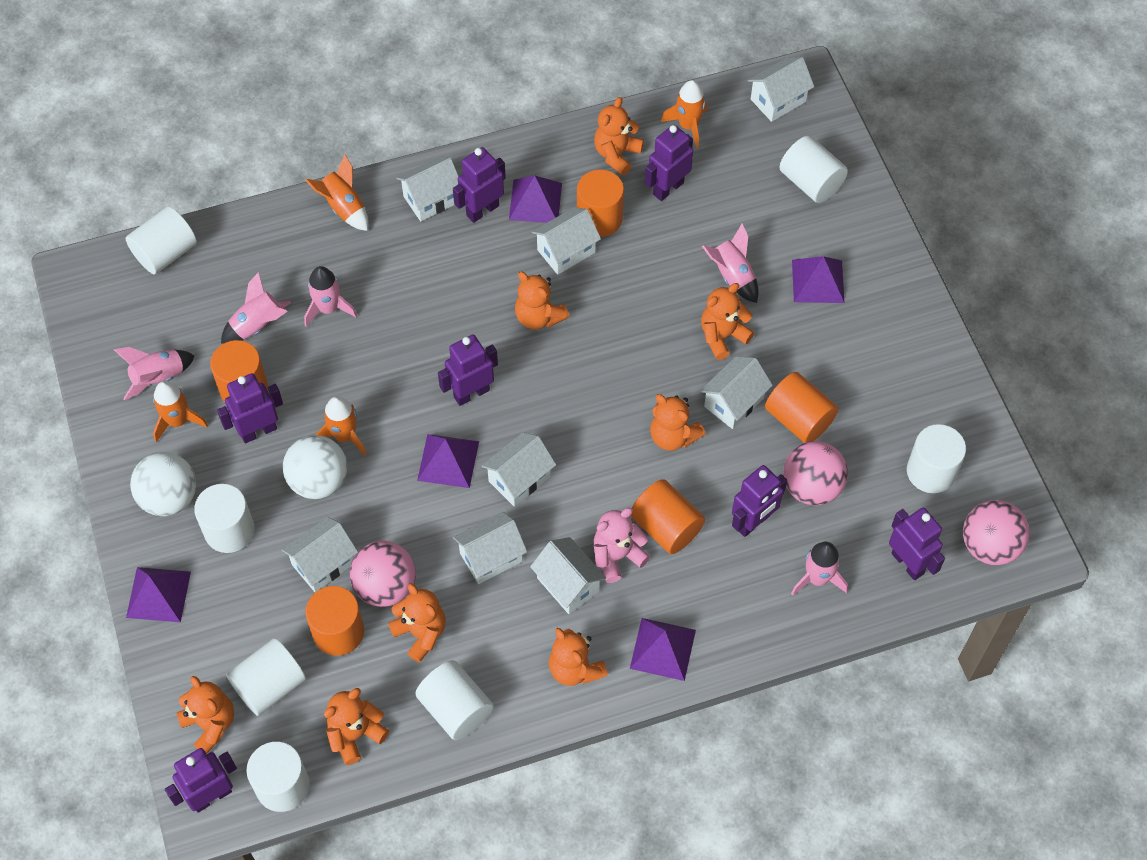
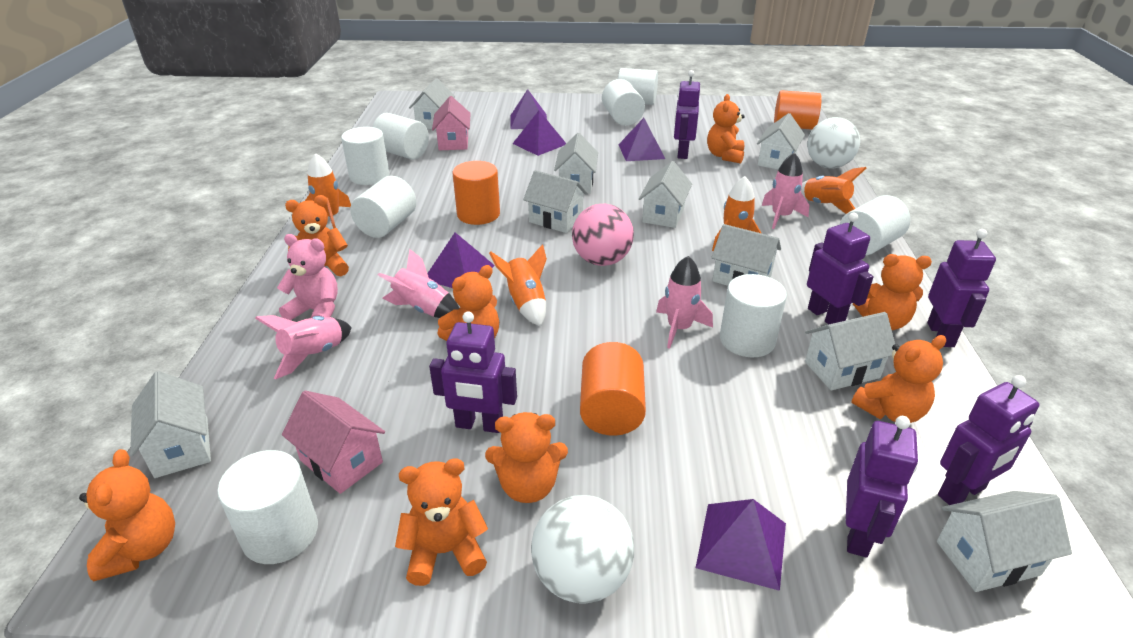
orange cylinder: [210,340,268,402] [305,586,364,656] [577,169,624,237] [630,479,705,554] [765,372,838,443] = 5 -> [452,161,500,225] [580,342,646,436] [774,90,822,130] = 3
pink ball: [350,541,416,607] [783,441,848,505] [963,500,1029,565] = 3 -> [572,204,634,266] = 1
pink house: none = 0 -> [282,391,385,494] [432,96,471,150] = 2
pink rocket: [114,347,195,400] [221,272,291,344] [304,266,357,327] [702,223,759,303] [791,542,848,596] = 5 -> [255,315,352,379] [378,249,459,318] [656,256,713,349] [762,152,809,229] = 4
purple robot: [165,748,237,813] [217,373,283,444] [438,334,498,406] [453,147,506,223] [645,125,693,201] [732,465,787,537] [889,508,945,580] = 7 -> [429,311,517,433] [674,70,700,159] [807,213,874,324] [846,416,918,557] [927,229,996,347] [938,375,1039,505] = 6
white cylinder: [126,206,197,274] [194,484,255,553] [226,638,306,716] [246,742,310,812] [415,660,494,740] [779,136,848,203] [907,424,966,493] = 7 -> [217,450,318,564] [341,127,389,185] [350,176,416,238] [373,113,429,159] [602,79,645,126] [618,68,658,105] [720,274,787,357] [839,195,911,256] = 8
white house: [282,517,358,592] [396,156,459,221] [453,512,527,584] [482,432,556,506] [530,537,606,614] [532,207,601,275] [700,356,773,429] [748,57,814,122] = 8 -> [130,371,211,478] [409,78,455,130] [523,170,588,233] [554,133,598,194] [639,161,692,228] [711,224,781,286] [757,113,805,170] [805,312,895,391] [937,491,1072,592] = 9

